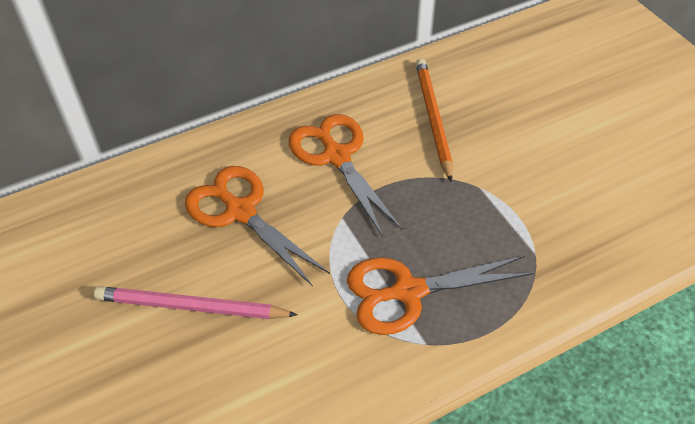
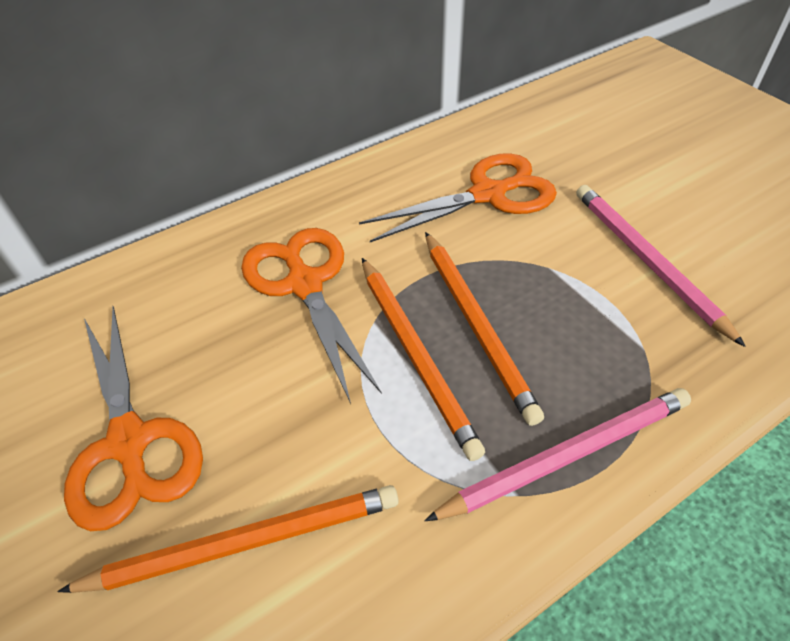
orange pencil: [416,59,453,182] = 1 -> [58,485,399,593] [362,258,485,461] [425,232,544,426] = 3
pink pencil: [94,286,297,319] = 1 -> [424,388,691,521] [576,185,746,347] = 2

